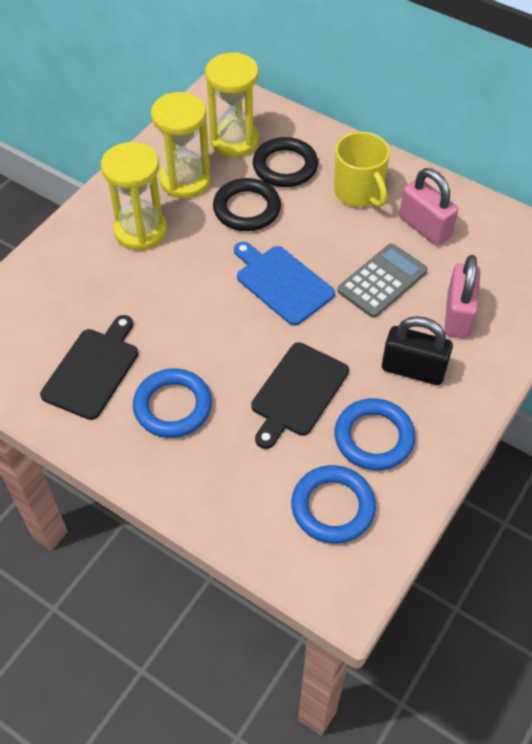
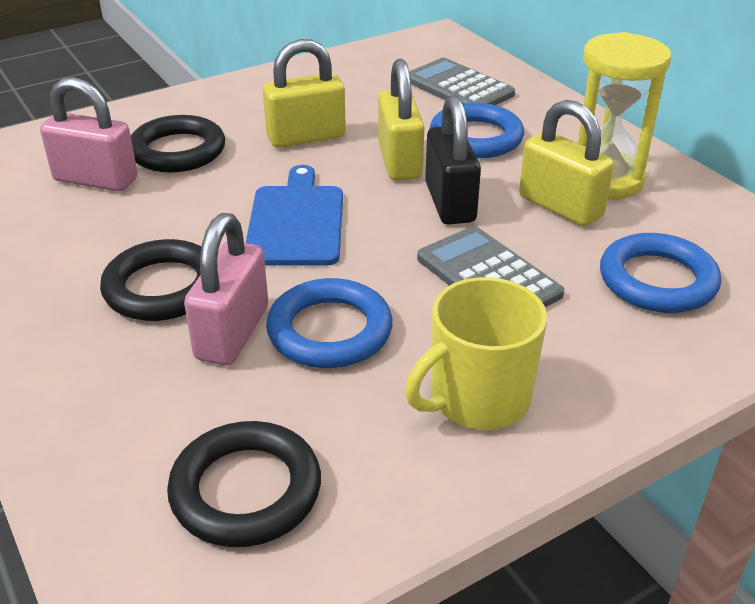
black cutting board: [40,315,138,420] [251,342,349,449] = 2 -> none = 0
black ring: [213,178,281,231] [253,137,318,187] = 2 -> [100,239,201,321] [131,115,225,173] [167,421,321,547] = 3
grey calculator: [338,243,428,318] = 1 -> [409,58,515,105] [417,226,564,307] = 2
yellow hourglass: [101,142,167,251] [151,92,211,199] [205,52,259,157] = 3 -> [578,32,671,199] = 1
yellow padlock: none = 0 -> [263,39,346,148] [378,59,424,181] [519,100,614,227] = 3

